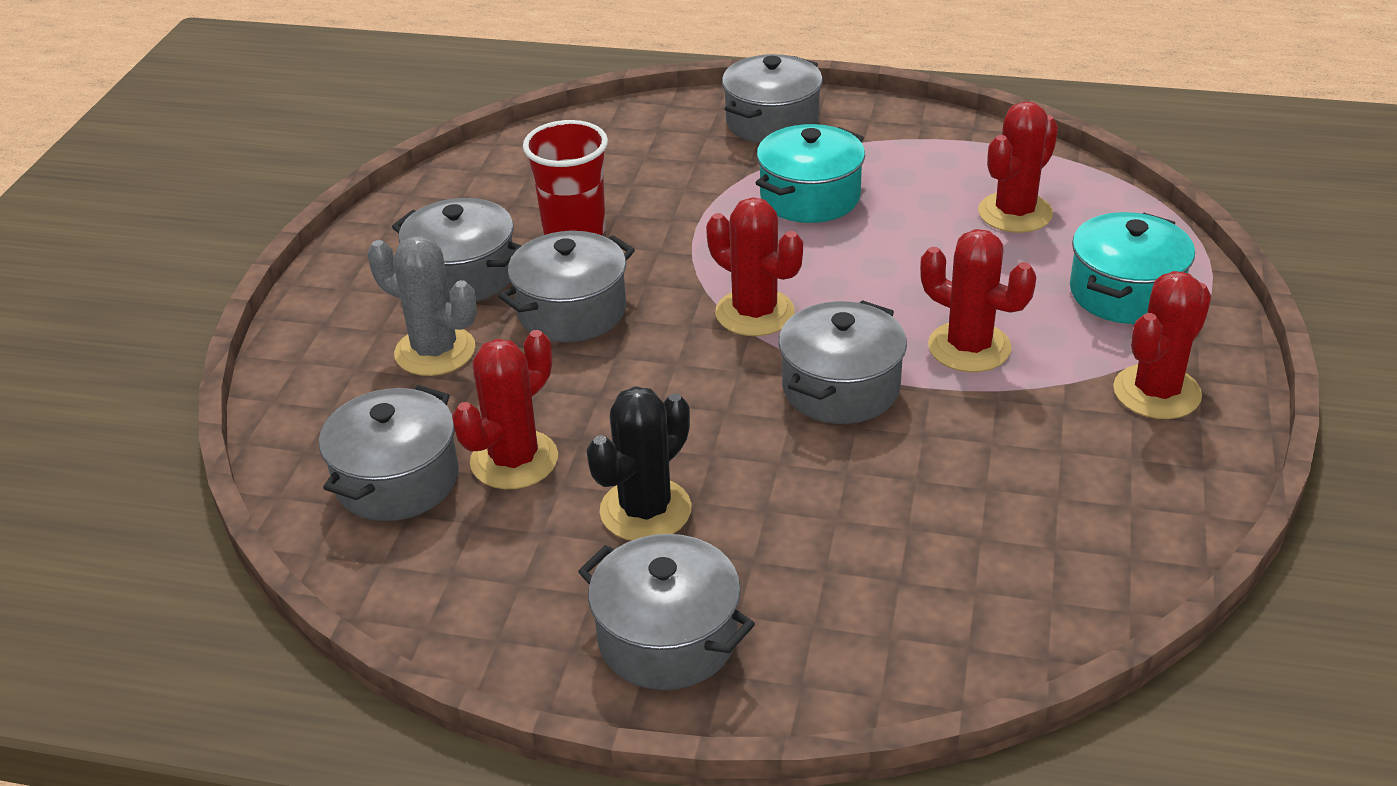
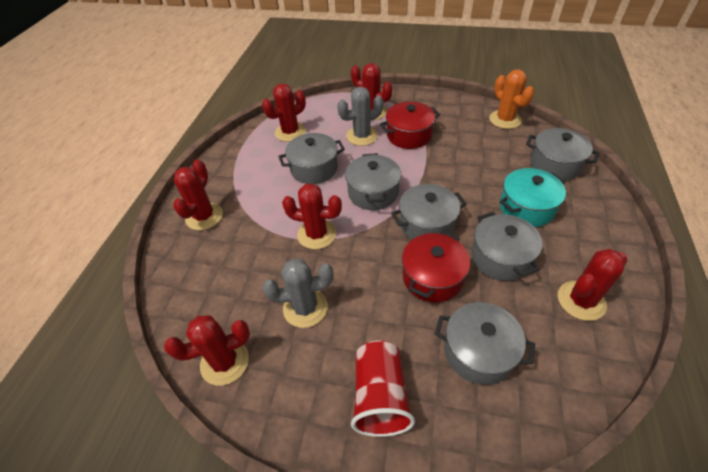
black cactus: [586,386,691,541] = 1 -> none = 0
grey cactus: [368,236,477,376] = 1 -> [263,258,334,328] [337,87,383,146] = 2
orange cactus: none = 0 -> [489,70,534,129] = 1
red cactus: [452,330,558,489] [706,197,803,336] [920,229,1036,372] [978,101,1058,233] [1113,271,1211,419] = 5 -> [164,315,250,386] [173,159,223,230] [262,84,306,142] [282,183,342,249] [351,63,392,120] [558,249,627,321] = 6
red pot: none = 0 -> [380,102,440,149] [402,231,470,303] = 2
turquoise pot: [756,124,865,223] [1070,212,1195,324] = 2 -> [500,168,566,227] = 1

